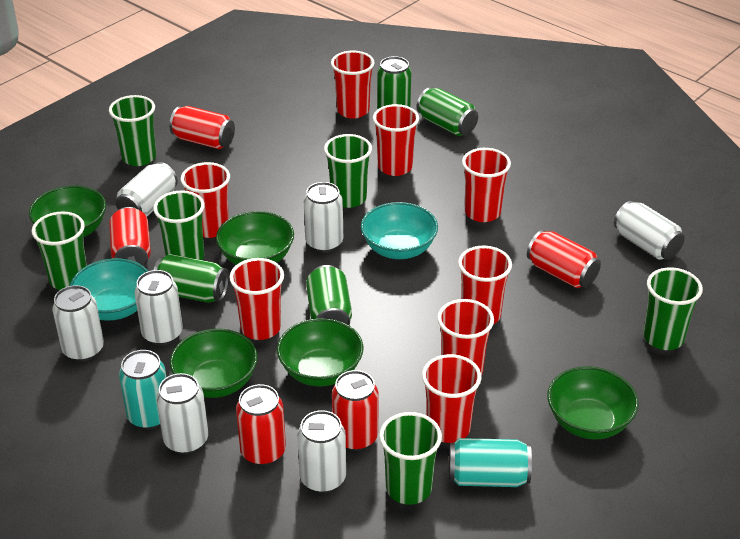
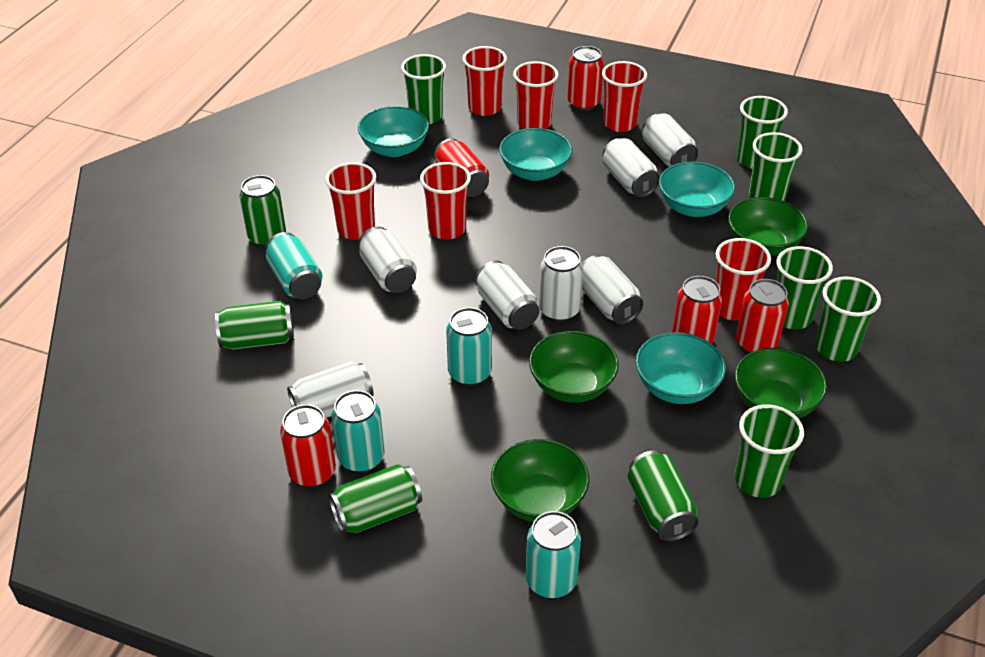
green bowl: [29,185,106,237] [170,329,258,398] [216,211,294,265] [277,318,363,386] [547,366,639,440] = 5 -> [491,439,589,522] [529,331,619,403] [728,197,808,256] [735,348,827,419] = 4
red cup: [181,162,230,238] [229,258,284,340] [331,51,375,119] [373,104,419,176] [422,354,482,443] [437,299,494,376] [458,246,512,324] [462,148,511,222] = 8 -> [325,162,376,240] [420,162,471,240] [462,46,507,116] [513,61,559,129] [602,61,647,132] [716,238,771,321] = 6
turquoise bowl: [70,258,148,321] [361,202,438,259] = 2 -> [358,106,429,157] [499,128,572,181] [635,332,726,404] [659,162,735,217] = 4
turquoise can: [119,350,166,430] [449,438,532,487] = 2 -> [265,232,323,299] [332,390,384,473] [446,307,492,386] [526,511,581,599] = 4

